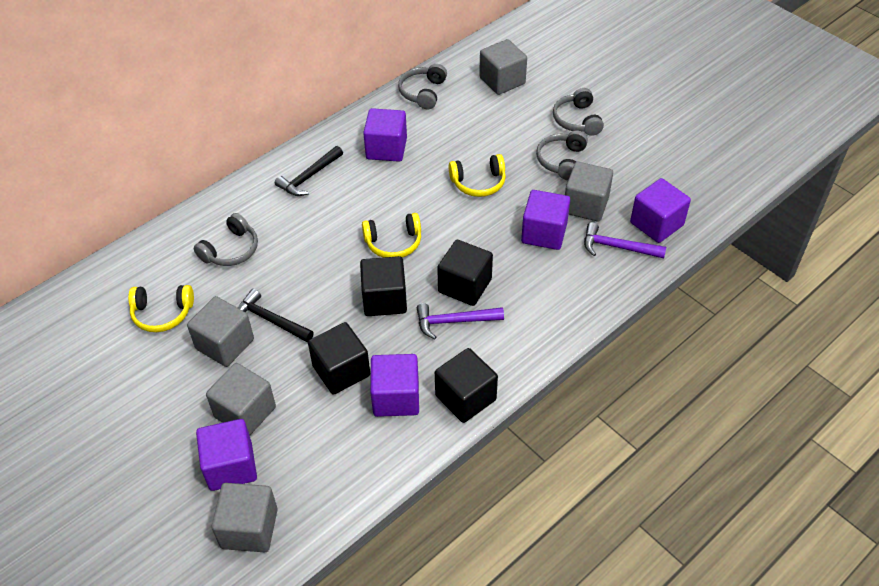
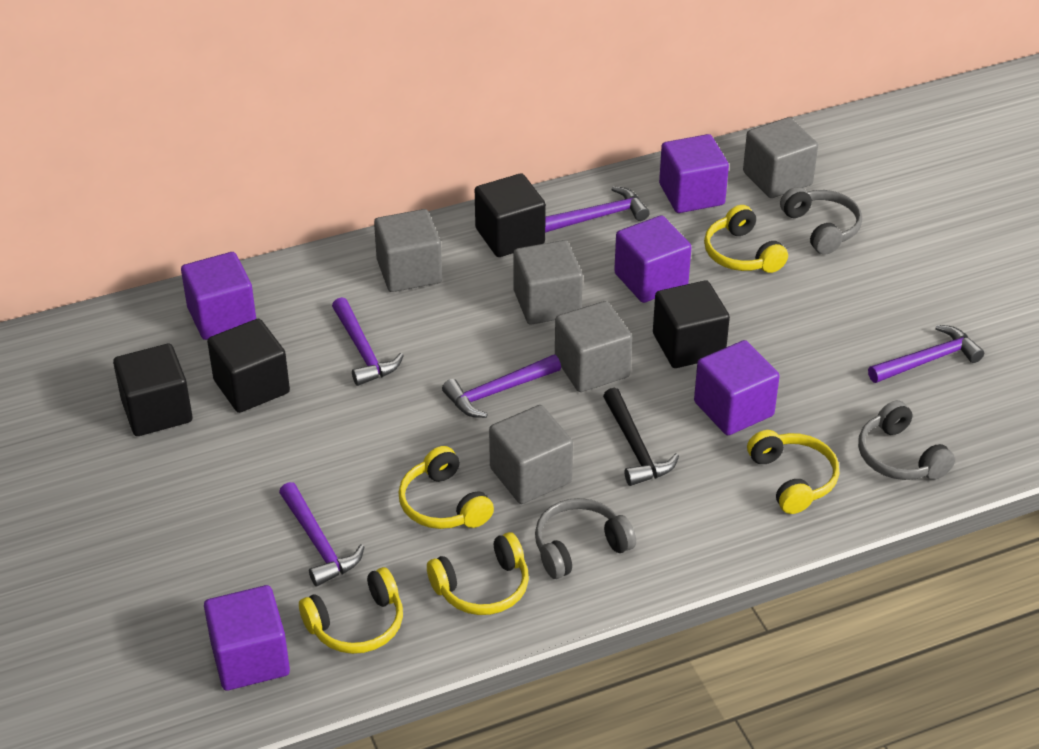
black hammer: [238,289,314,342] [275,146,343,196] = 2 -> [603,388,679,486] = 1
grey headphones: [194,213,258,266] [398,64,447,109] [536,130,588,180] [553,88,604,136] = 4 -> [535,498,636,579] [780,187,862,255] [858,400,955,480] = 3
purple hammer: [417,303,504,339] [584,222,666,259] = 2 -> [279,482,364,586] [332,297,404,386] [442,355,561,418] [545,186,650,233] [868,325,984,383] = 5
yellow headphones: [128,285,194,332] [362,213,421,258] [449,154,506,197] = 3 -> [299,567,403,654] [398,446,494,529] [427,532,529,615] [704,205,788,273] [747,430,839,514] = 5

